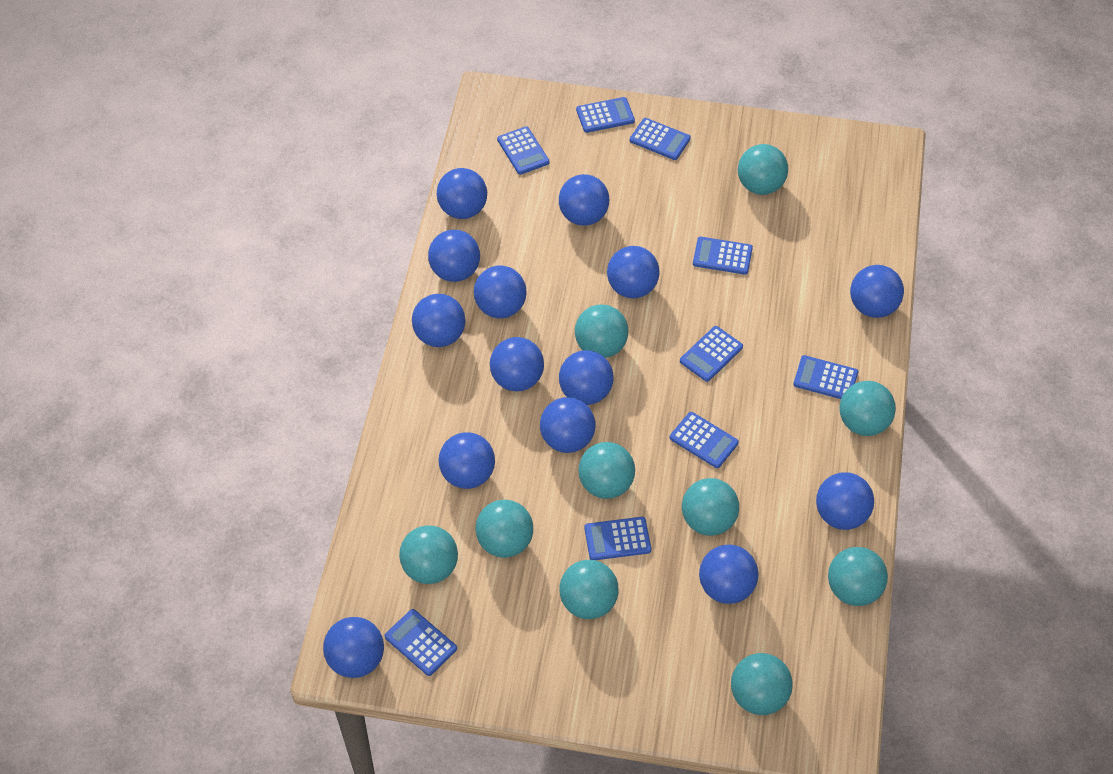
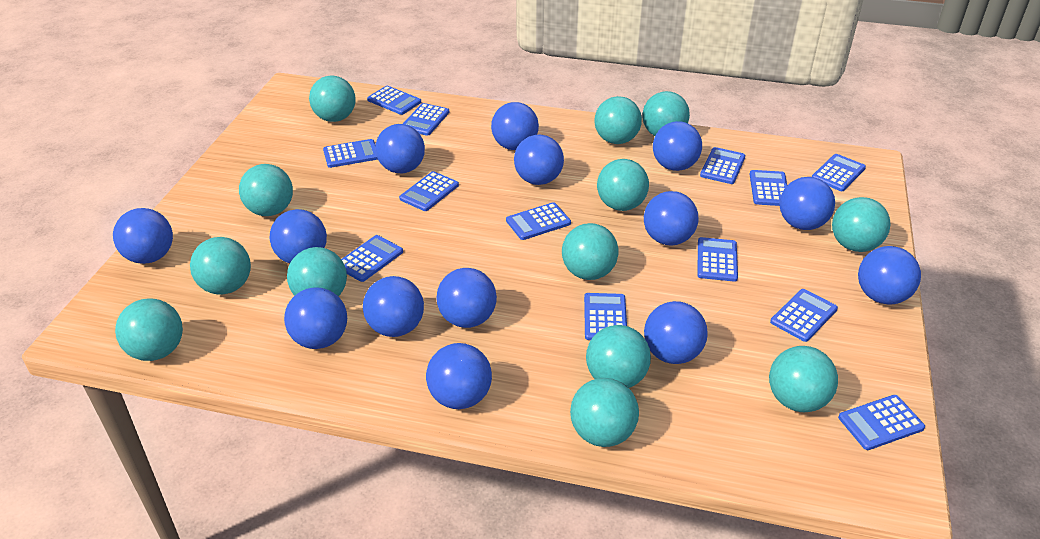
blue calculator: [384,609,457,676] [497,126,549,175] [576,97,635,133] [584,517,651,560] [630,118,691,160] [670,412,739,468] [680,326,743,382] [693,237,753,275] [793,355,858,399] = 9 -> [323,139,378,168] [341,235,403,282] [367,86,421,115] [399,171,459,211] [403,103,449,136] [506,202,571,240] [584,293,627,340] [697,237,738,282] [700,147,745,184] [750,170,787,206] [770,289,838,342] [812,154,866,191] [838,395,925,450] = 13
turquoise ball: [399,525,458,584] [475,500,533,558] [559,560,619,619] [575,305,628,358] [578,442,635,499] [682,478,739,536] [731,653,793,715] [738,144,788,195] [828,547,888,606] [839,381,896,436] = 10 -> [115,298,183,361] [190,237,251,295] [239,164,293,216] [287,247,347,296] [309,76,356,122] [562,223,619,280] [570,378,639,447] [586,325,651,388] [594,96,642,144] [597,159,649,211] [642,91,690,136] [769,346,838,412] [832,197,891,252] = 13

